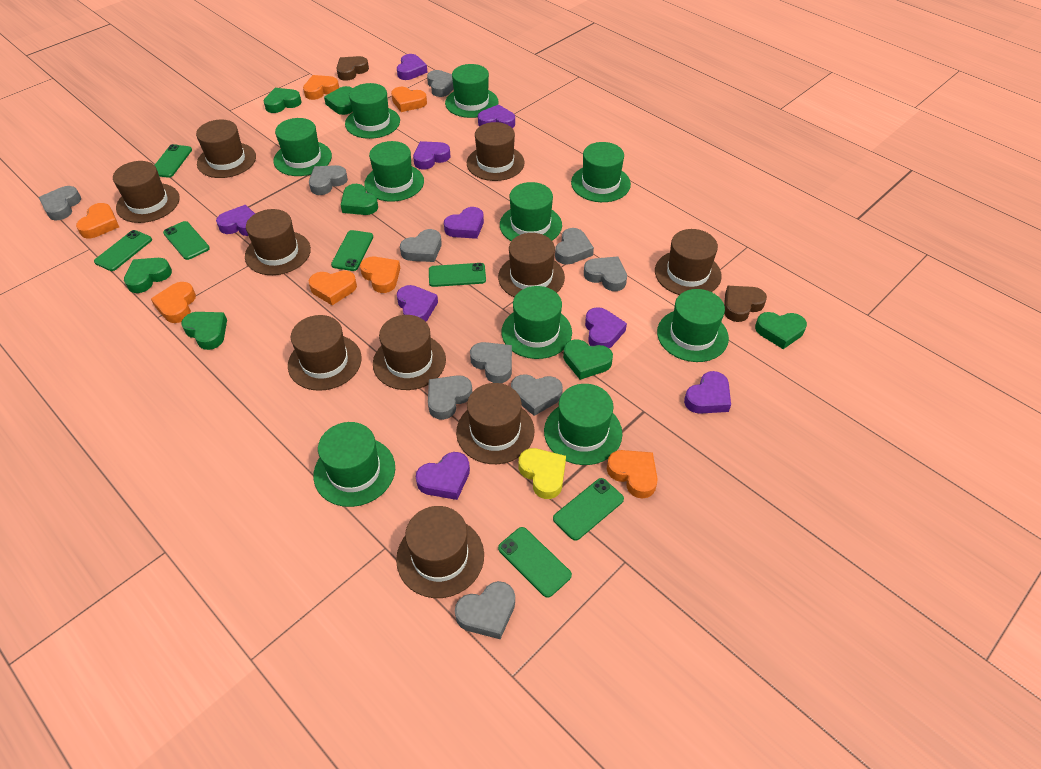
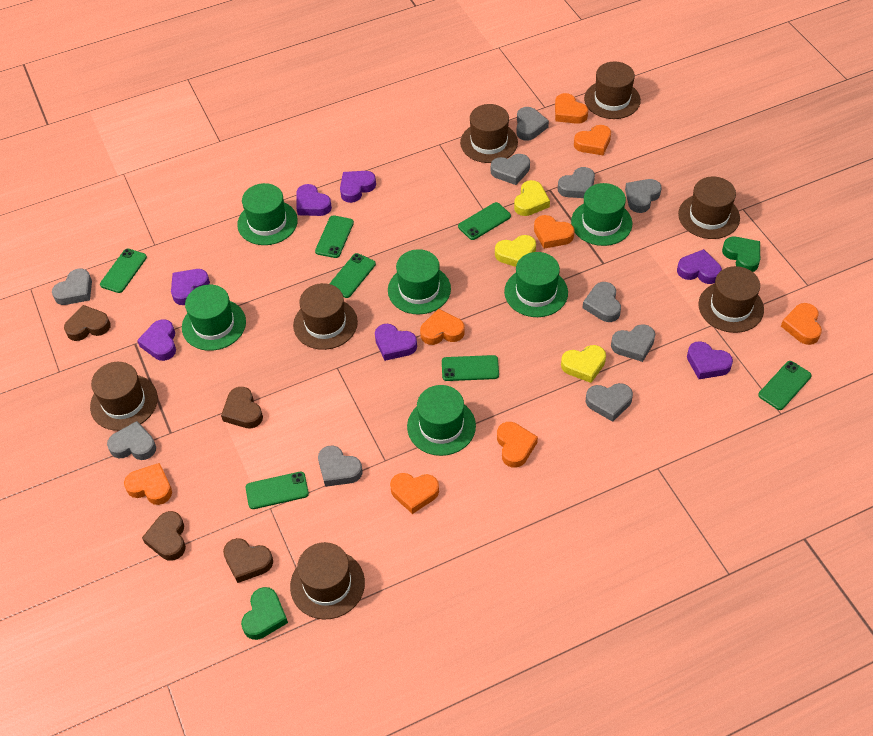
brown hat: [113,161,180,223] [196,120,256,178] [245,209,311,275] [288,315,362,391] [373,315,446,390] [396,506,484,598] [456,383,534,464] [467,122,525,181] [498,233,565,298] [655,229,722,295] = 10 -> [90,362,158,431] [290,542,365,619] [293,283,358,350] [460,104,518,163] [584,62,641,119] [678,176,740,239] [699,266,764,333] = 7
brown heart: [336,56,369,81] [724,286,767,322] = 2 -> [64,305,111,341] [142,511,186,561] [221,387,263,428] [223,538,273,583] = 4
green hat: [273,118,332,176] [313,422,395,507] [345,83,400,139] [364,141,424,202] [445,64,498,118] [500,182,562,241] [502,286,572,359] [544,384,622,465] [571,142,631,202] [657,289,729,362] = 10 -> [182,285,246,351] [237,183,298,245] [388,249,451,314] [407,385,476,456] [504,252,568,317] [571,183,632,246] = 6
green heart: [124,258,172,293] [181,312,227,350] [263,88,302,113] [324,86,353,115] [341,184,378,215] [563,339,613,380] [755,312,807,349] = 7 -> [241,587,288,640] [722,237,760,272] = 2
orange heart: [76,203,119,238] [151,282,196,323] [303,75,339,100] [309,270,357,305] [360,257,400,293] [391,87,427,112] [607,450,658,499] = 7 -> [124,463,172,505] [390,473,439,514] [420,309,464,345] [497,422,538,468] [534,215,574,249] [555,93,588,124] [574,125,611,155] [781,303,822,345] = 8
purple heart: [216,205,255,236] [397,54,428,80] [397,285,438,322] [413,141,450,169] [416,452,470,500] [444,207,484,239] [478,104,515,128] [585,307,627,349] [684,371,731,414] = 9 -> [137,319,176,361] [171,269,210,305] [296,184,332,216] [340,171,376,203] [375,324,417,361] [677,249,722,284] [687,341,733,379] = 7
yellow heart: [519,448,566,499] = 1 -> [495,235,536,267] [514,180,550,216] [561,345,606,383] = 3

